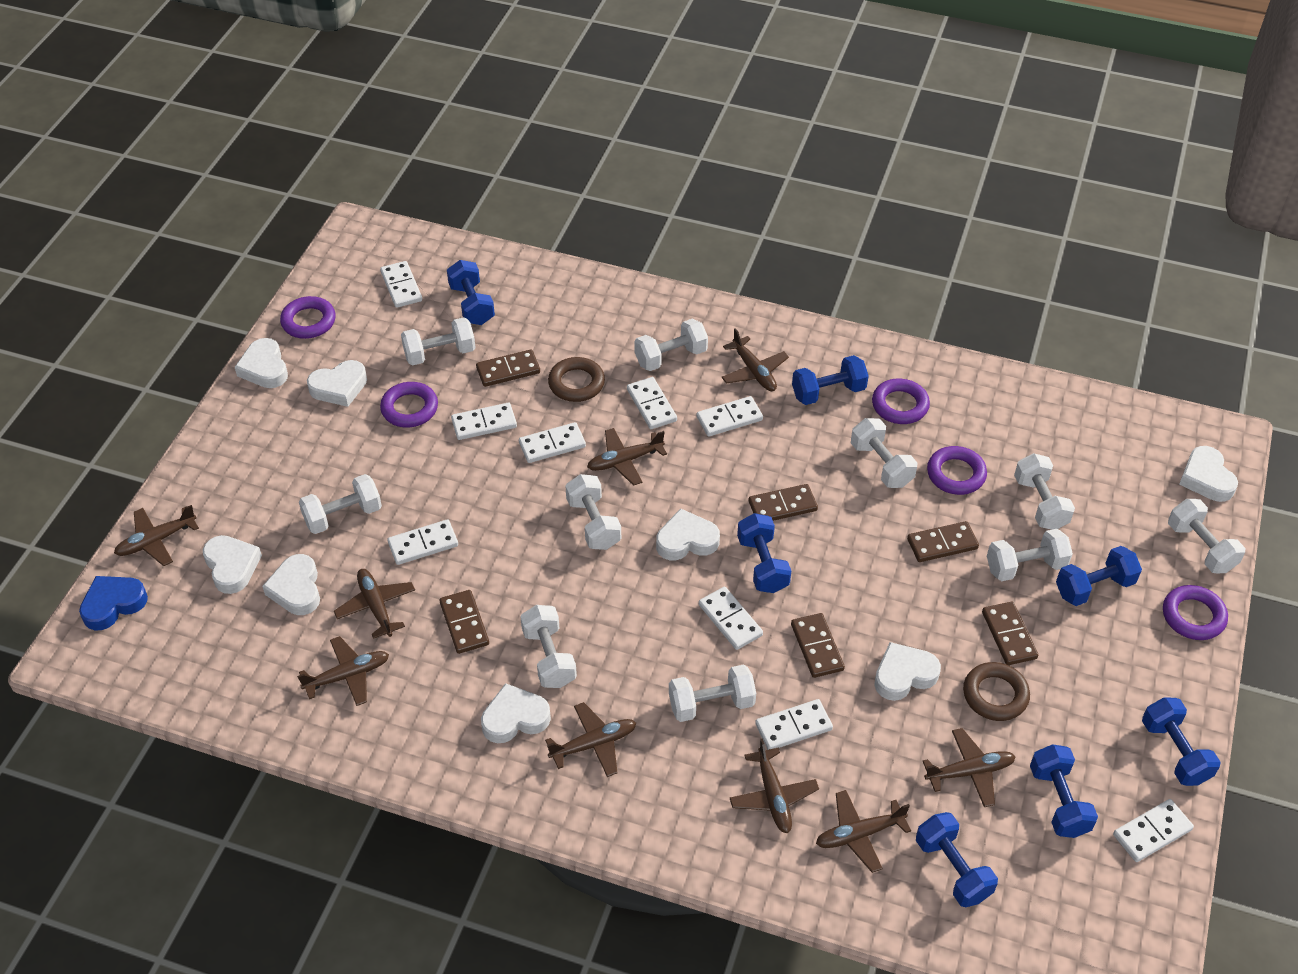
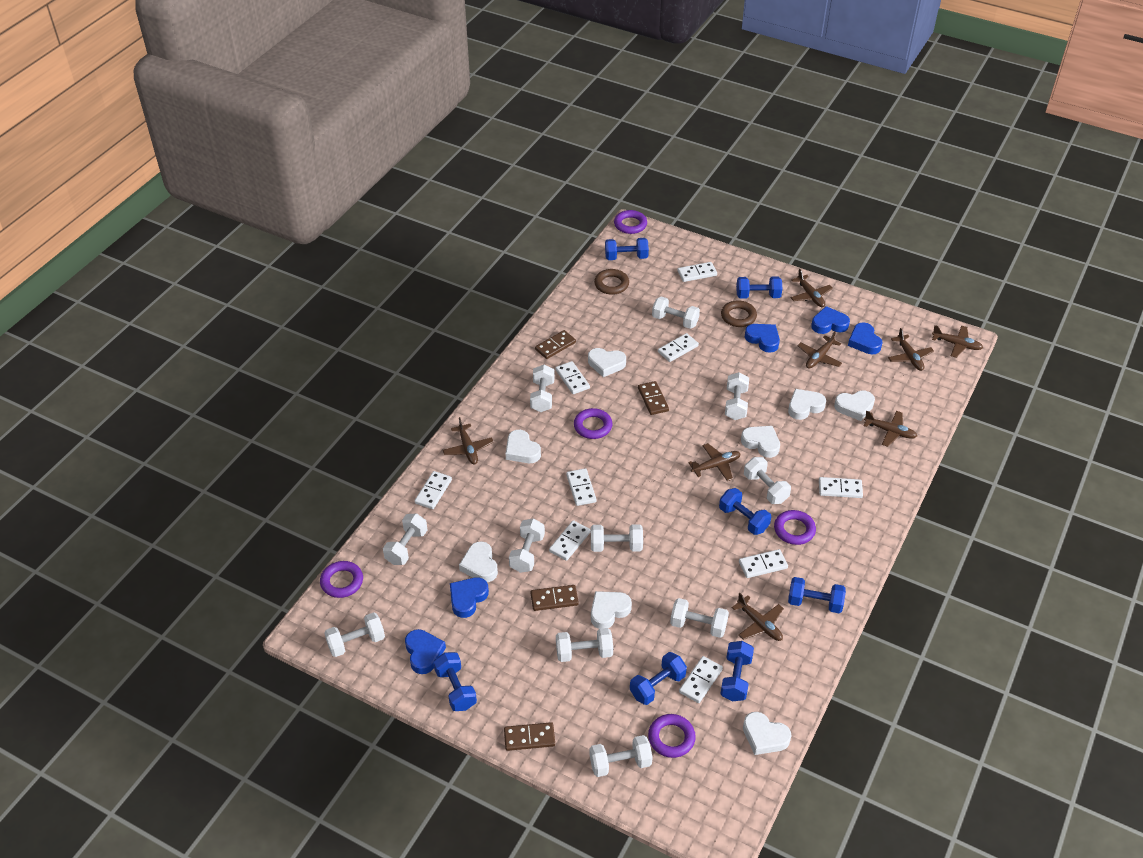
blue heart: [79,576,148,630] = 1 -> [405,629,446,674] [450,577,489,618] [745,324,780,353] [811,306,850,334] [848,322,883,354] = 5
brown domino: [440,590,489,654] [476,350,540,387] [748,484,818,521] [791,613,845,678] [907,521,979,562] [982,602,1038,665] = 6 -> [504,722,555,751] [530,585,579,611] [535,330,576,359] [638,381,669,415] = 4
brown plane: [114,505,199,566] [297,636,389,706] [334,569,415,639] [545,702,636,777] [587,428,667,486] [721,328,789,391] [730,738,819,833] [816,790,911,873] [923,728,1016,807] = 9 -> [443,417,493,464] [688,443,741,481] [732,593,784,641] [790,269,833,307] [798,331,842,368] [863,411,917,447] [888,328,934,371] [932,325,983,358] = 8
white dumbbell: [299,474,382,534] [401,317,476,366] [520,605,577,688] [565,474,621,550] [634,319,708,371] [669,665,756,722] [851,418,917,488] [987,529,1073,581] [1014,453,1075,530] [1168,499,1245,574] = 10 -> [324,612,385,657] [383,513,428,565] [509,519,545,573] [530,365,555,412] [556,628,613,662] [589,735,653,777] [591,524,643,552] [652,297,700,329] [670,598,729,638] [725,372,749,420] [744,457,791,504] = 11

